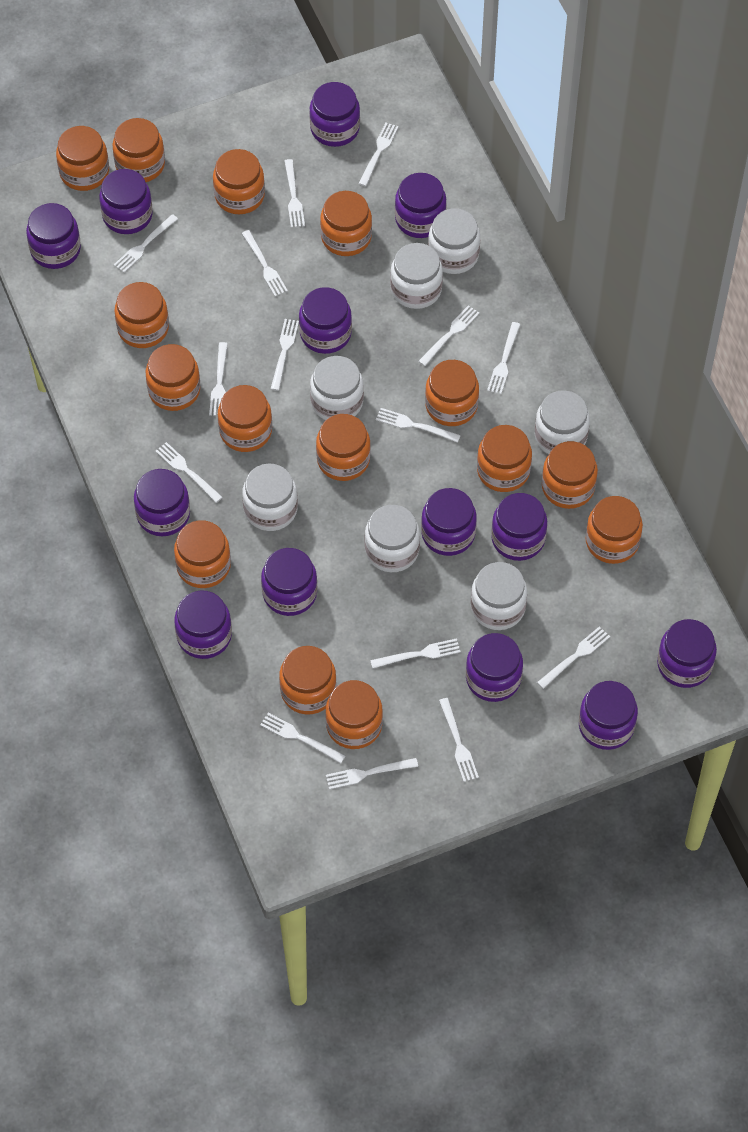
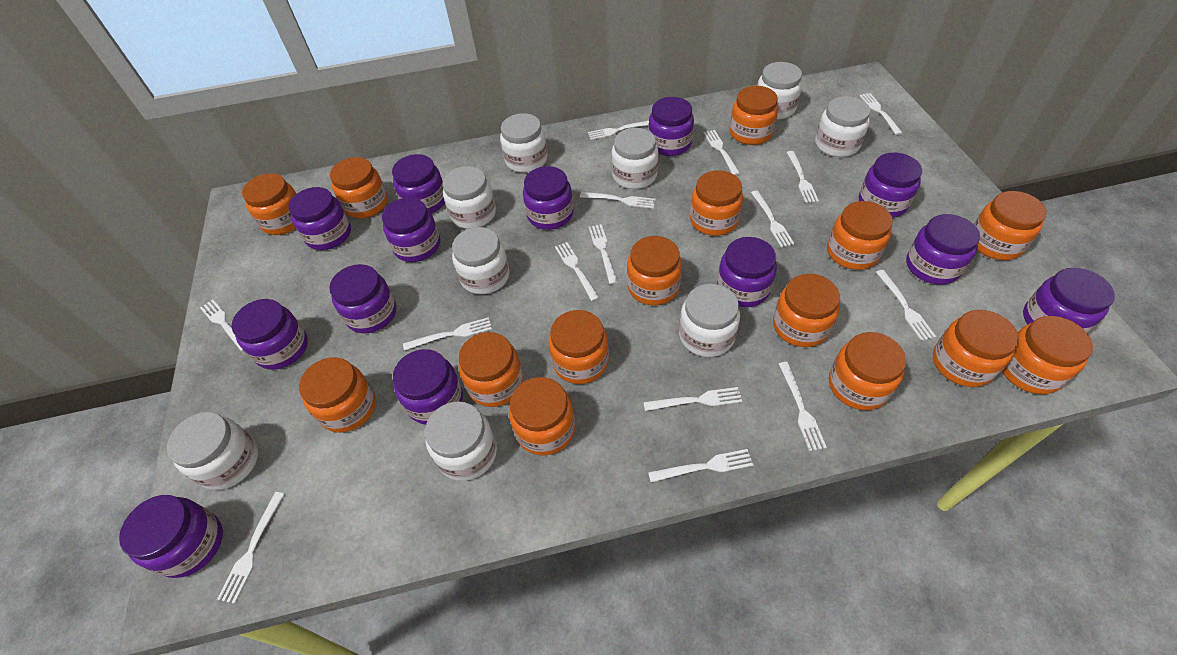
white jar: [242,463,298,531] [310,356,364,420] [365,505,420,572] [390,243,443,309] [428,208,480,274] [471,562,527,630] [535,390,590,454] = 7 -> [167,412,258,490] [425,401,497,481] [443,166,496,229] [452,227,509,294] [500,113,548,173] [611,128,658,189] [679,284,740,357] [757,62,802,119] [815,96,870,157] = 9

